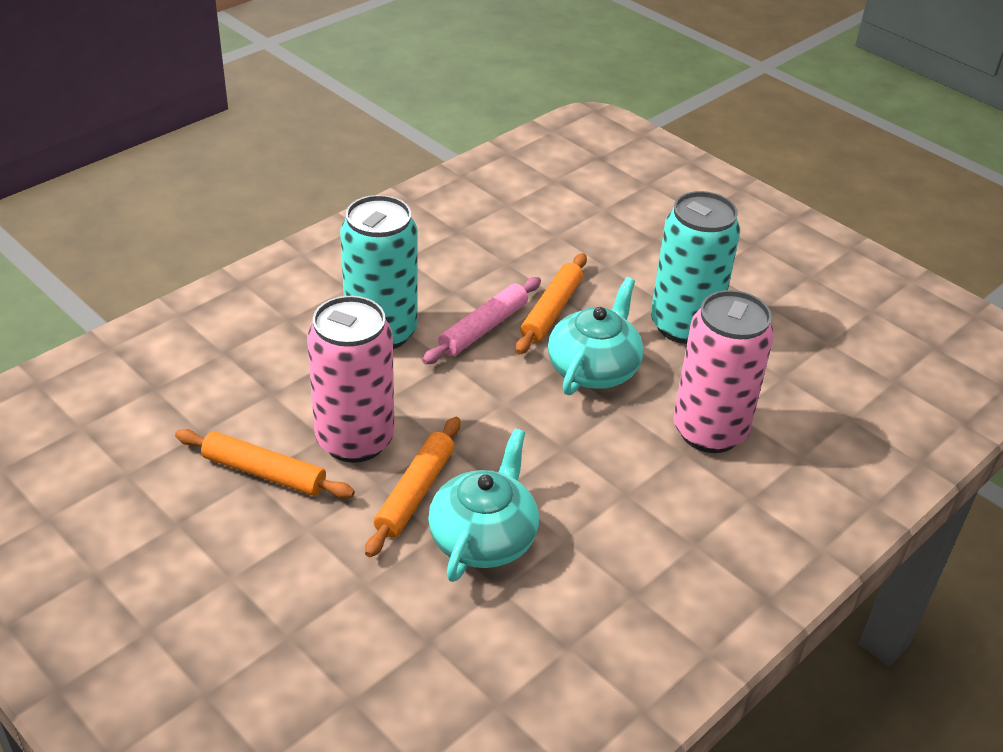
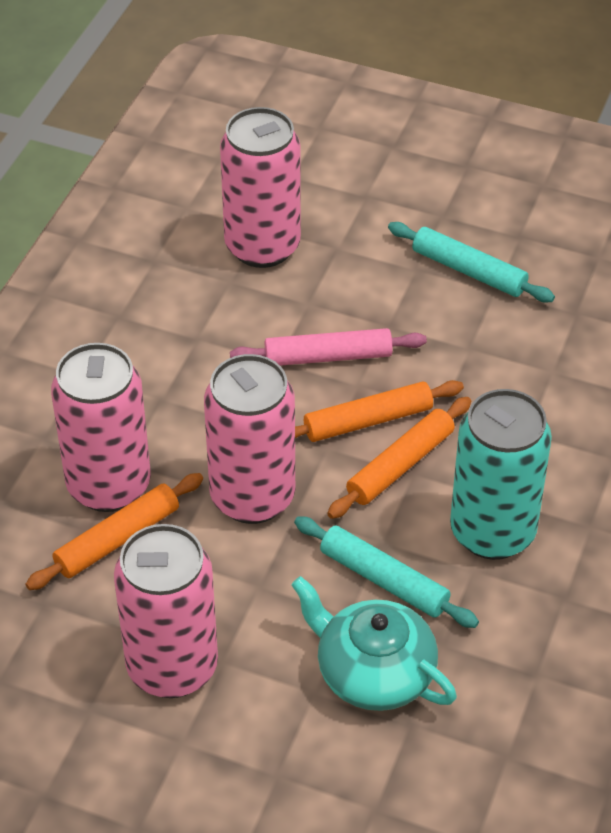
pink can: [307,296,395,463] [673,290,774,453] = 2 -> [51,343,151,512] [114,524,218,698] [204,354,295,524] [220,107,301,268] = 4
turquoise can: [340,195,418,349] [651,191,740,344] = 2 -> [450,389,552,560] = 1
turquoise rolling pin: none = 0 -> [294,516,479,628] [388,222,555,303] = 2
turquoise teapot: [428,429,539,582] [548,277,643,395] = 2 -> [291,576,457,711] = 1

